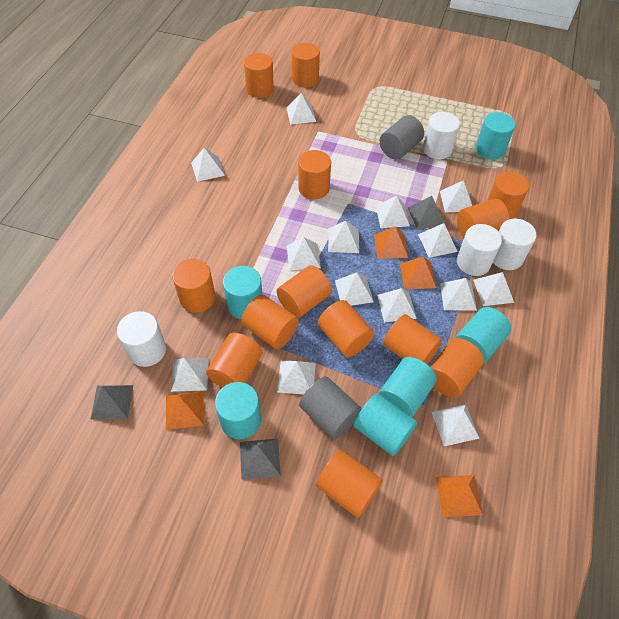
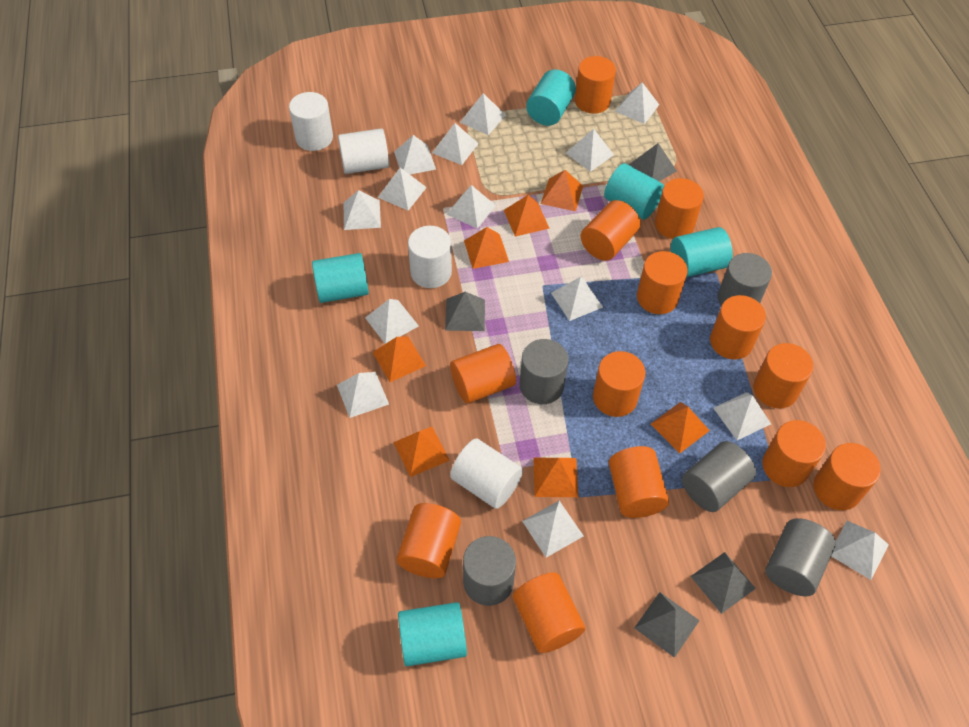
grey cylinder: [299,376,361,439] [380,115,424,160] = 2 -> [463,536,516,606] [520,339,568,404] [682,441,756,512] [718,253,772,306] [765,518,836,596] = 5
grey pyramid: [90,385,133,420] [240,438,281,480] [408,196,445,230] = 3 -> [445,292,485,331] [629,143,677,181] [634,592,700,658] [691,552,756,614] = 4
orange pyramid: [166,391,204,430] [374,227,408,259] [400,256,436,289] [436,475,483,517] = 4 -> [372,337,426,382] [393,427,450,477] [464,227,509,269] [504,195,550,237] [533,458,578,497] [541,170,583,211] [651,402,710,453] = 7
turquoise cylinder: [215,382,261,439] [223,266,263,319] [354,393,417,456] [379,357,437,417] [455,307,511,363] [476,112,515,160] = 6 -> [312,253,369,303] [398,602,467,666] [526,69,576,126] [604,163,664,220] [670,227,733,277] = 5

